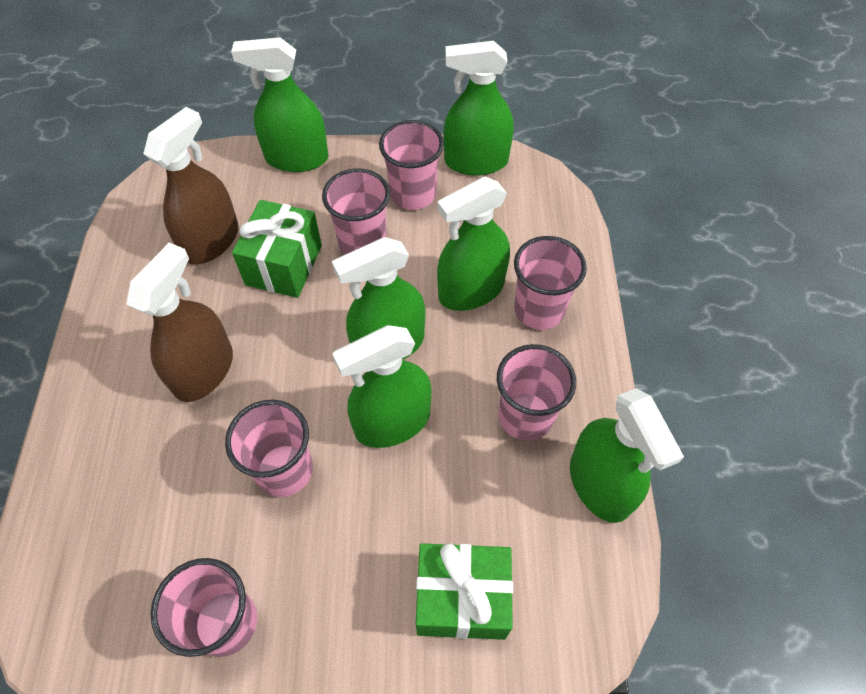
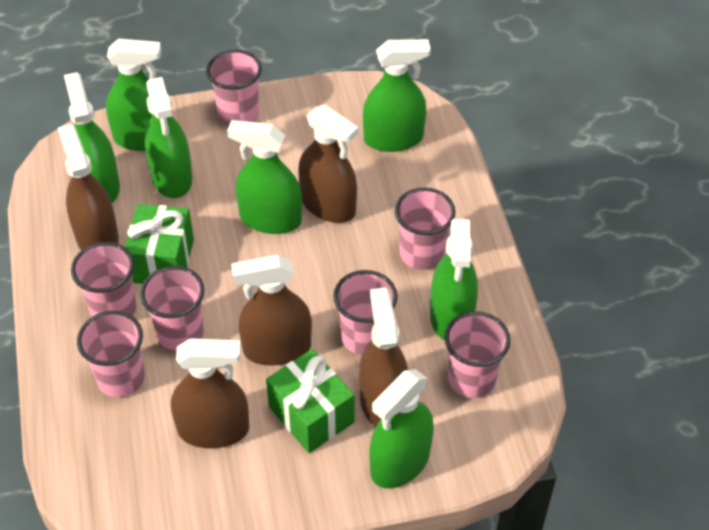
brown spray bottle: [126,243,233,402] [143,107,239,264] = 2 -> [58,124,119,250] [171,338,249,448] [231,255,312,366] [298,104,358,223] [359,287,408,427] = 5
green spray bottle: [231,37,328,172] [332,237,425,360] [332,325,432,448] [437,176,510,311] [444,41,514,176] [570,388,684,523] = 6 -> [64,72,120,203] [106,39,161,151] [145,77,192,198] [227,120,302,234] [363,39,431,152] [369,369,434,488] [430,219,478,340] = 7
pink cup: [150,558,257,657] [225,400,313,497] [322,168,390,254] [379,120,444,210] [497,344,576,441] [514,236,587,330] = 6 -> [71,242,137,316] [77,311,145,397] [140,266,204,351] [206,50,262,125] [333,270,398,355] [395,187,455,270] [445,311,510,398] = 7

